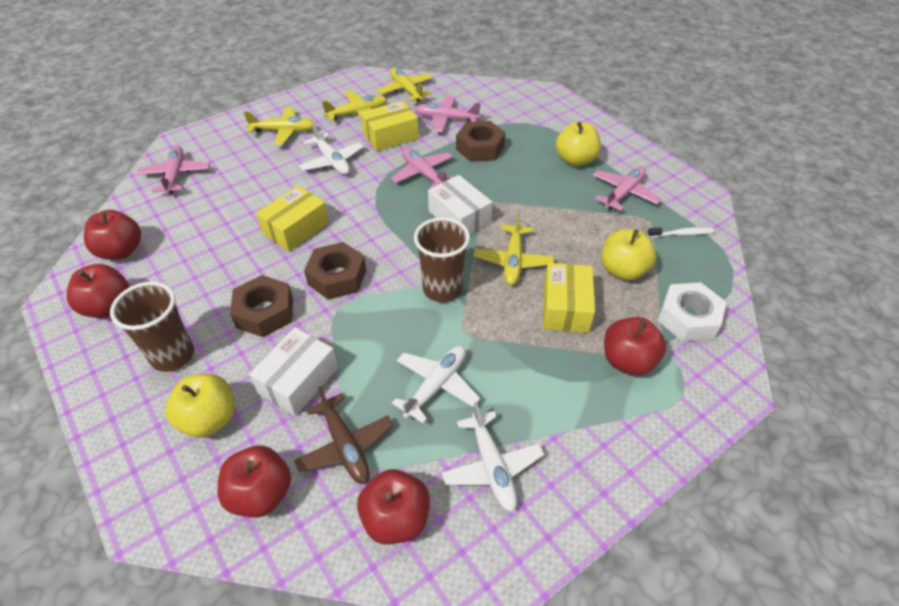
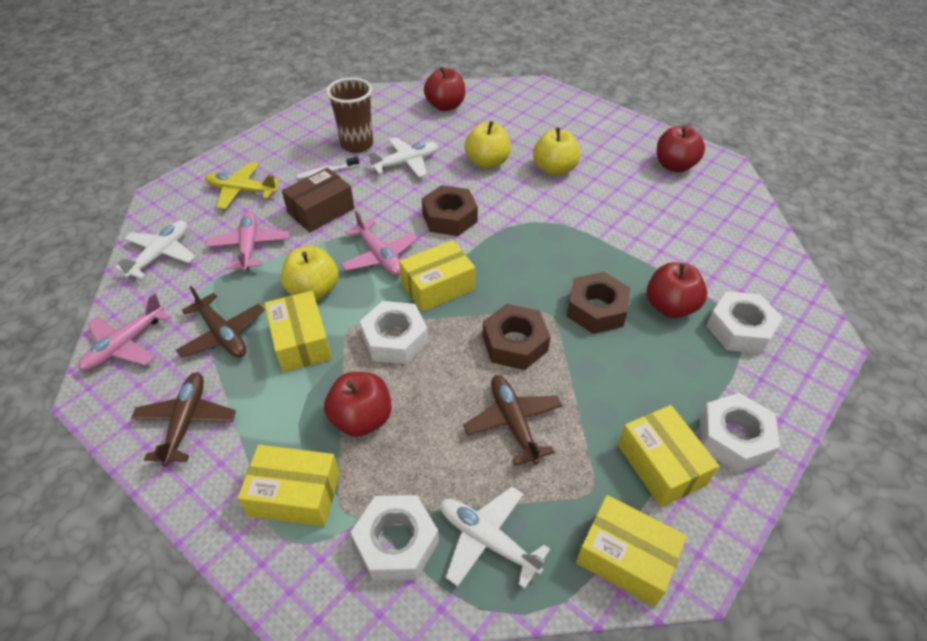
brown box: none = 0 -> [282,168,354,232] = 1
brown cup: [110,282,194,372] [414,217,470,302] = 2 -> [326,77,373,153] = 1
brown plane: [294,386,394,484] = 1 -> [131,373,236,466] [176,286,264,358] [463,375,563,466] = 3
pink plane: [137,146,210,194] [391,148,453,189] [415,96,481,132] [593,166,661,211] = 4 -> [78,293,171,371] [205,211,289,271] [341,210,418,276] = 3
red apple: [67,264,129,318] [84,210,141,260] [217,445,291,517] [357,469,430,544] [604,317,666,375] = 5 -> [324,372,392,437] [424,67,465,111] [647,262,707,318] [657,126,705,173] = 4
white box: [249,328,338,416] [428,175,493,235] = 2 -> none = 0
white nut: [658,282,727,341] = 1 -> [351,495,439,581] [360,301,428,364] [700,393,780,472] [706,291,783,354] = 4
yellow box: [256,186,329,252] [361,101,419,151] [543,263,595,333] = 3 -> [238,445,340,527] [264,291,332,373] [399,240,475,312] [576,495,687,607] [618,405,719,507] = 5
yellow plane: [243,107,316,145] [322,91,387,121] [377,68,434,102] [473,212,554,285] = 4 -> [205,162,280,209] = 1

